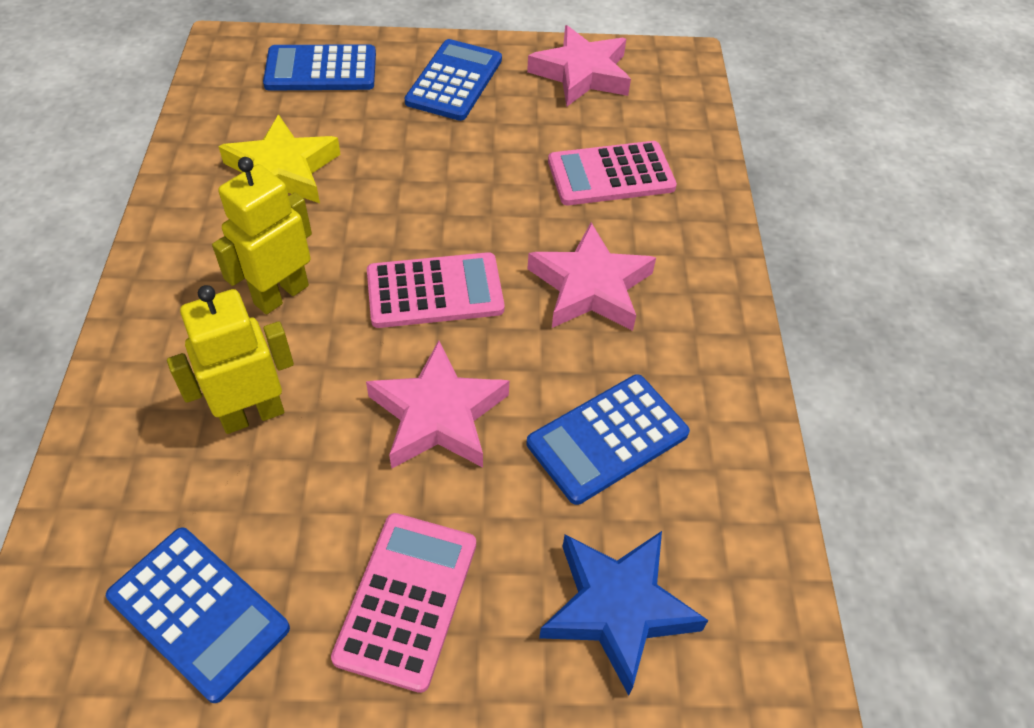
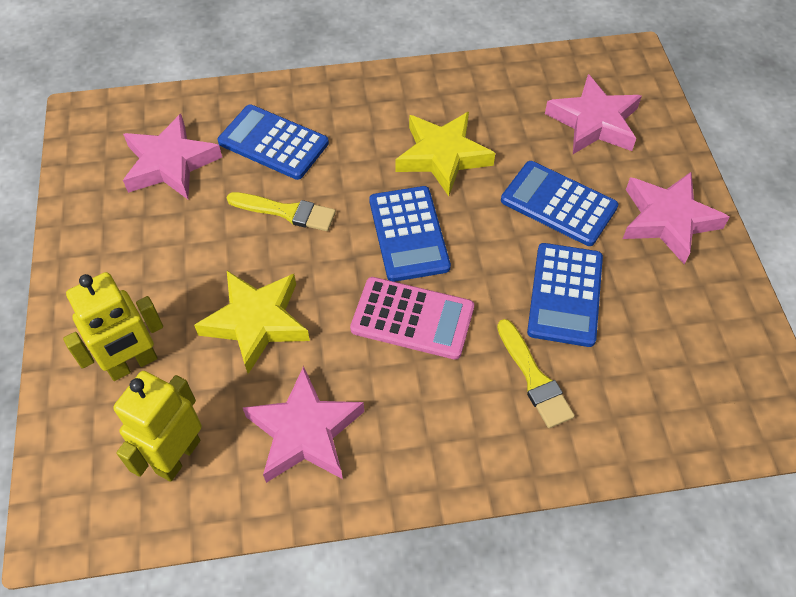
blue star: [539,531,709,696] = 1 -> none = 0
pink calculator: [331,513,476,693] [367,252,505,328] [548,141,677,205] = 3 -> [350,277,474,360] = 1
pink star: [366,340,509,469] [527,25,631,107] [527,223,656,331] = 3 -> [123,114,222,199] [242,366,364,483] [545,74,642,154] [623,172,729,265] = 4
yellow brush: none = 0 -> [227,192,336,231] [497,319,575,428] = 2
yellow star: [218,114,341,203] = 1 -> [194,271,310,374] [396,112,495,196] = 2

